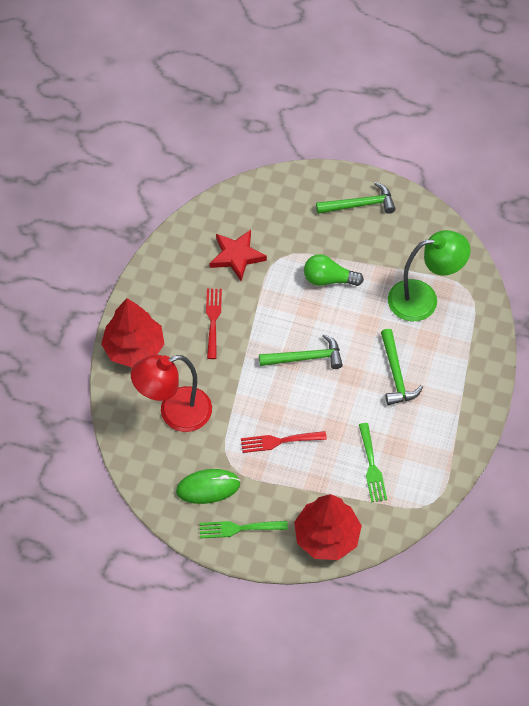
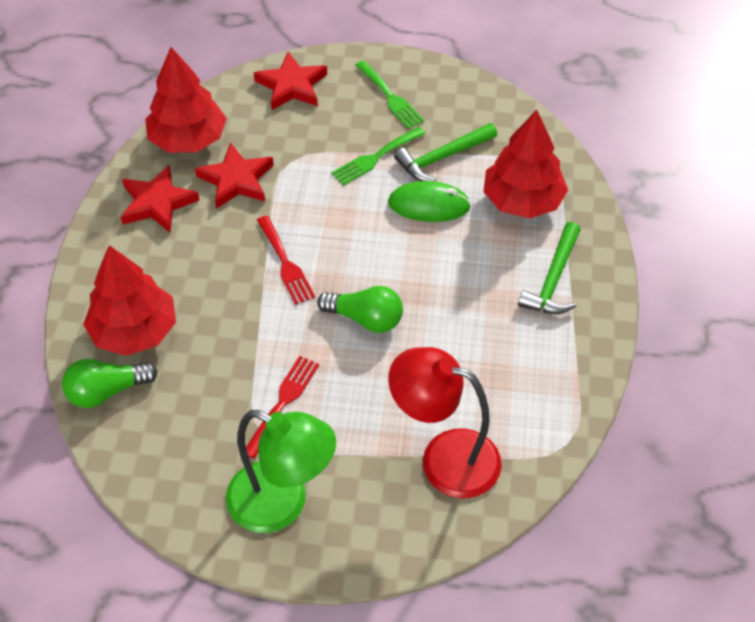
green hammer: [259,334,343,369] [316,182,395,214] [381,329,423,405] = 3 -> [394,123,497,182] [518,222,581,314] = 2
green light bulb: [304,254,364,286] = 1 -> [62,359,158,408] [317,286,403,333] = 2
red star: [209,230,267,281] = 1 -> [121,165,199,233] [195,142,274,209] [254,52,327,110] = 3
red tree: [101,298,164,367] [294,494,362,560] = 2 -> [83,245,176,356] [145,47,227,153] [483,110,568,218] = 3

